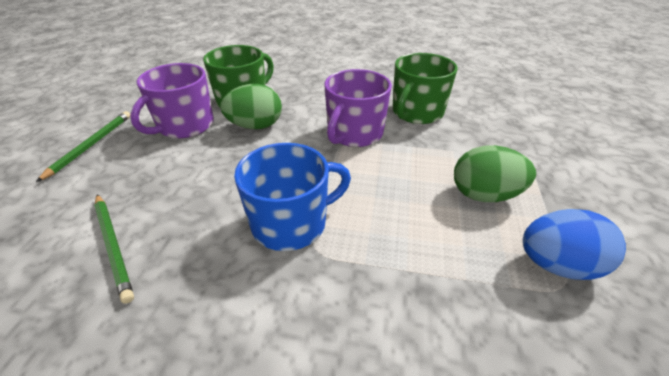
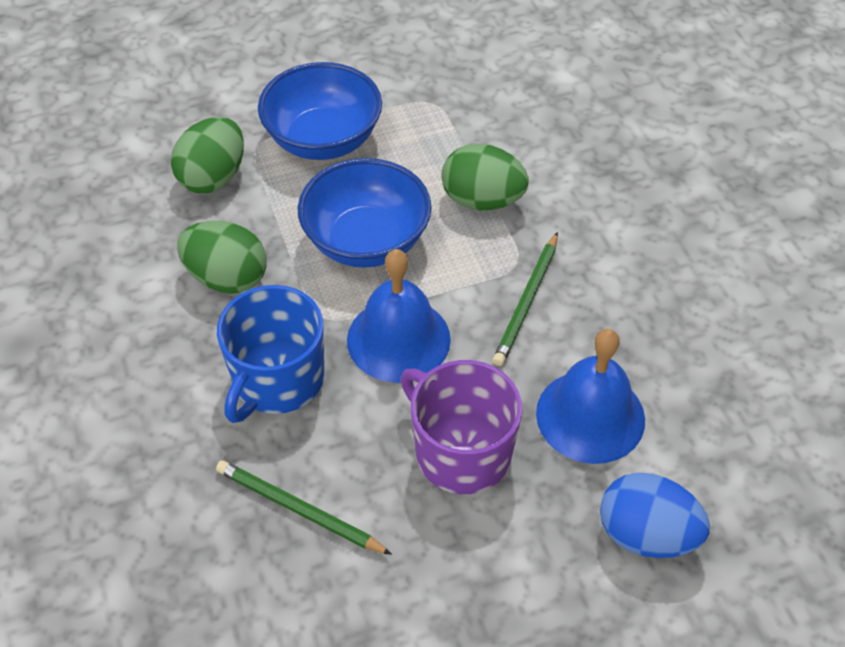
blue bell: none = 0 -> [347,249,451,383] [536,329,645,464] = 2
blue bowl: none = 0 -> [258,62,382,160] [298,158,432,268] = 2
green egg: [220,84,282,129] [454,145,536,202] = 2 -> [171,117,244,193] [177,221,267,294] [442,144,529,210] = 3
green mug: [203,45,274,108] [392,53,458,124] = 2 -> none = 0
purple mug: [130,63,214,138] [324,69,392,147] = 2 -> [401,360,522,494] = 1

